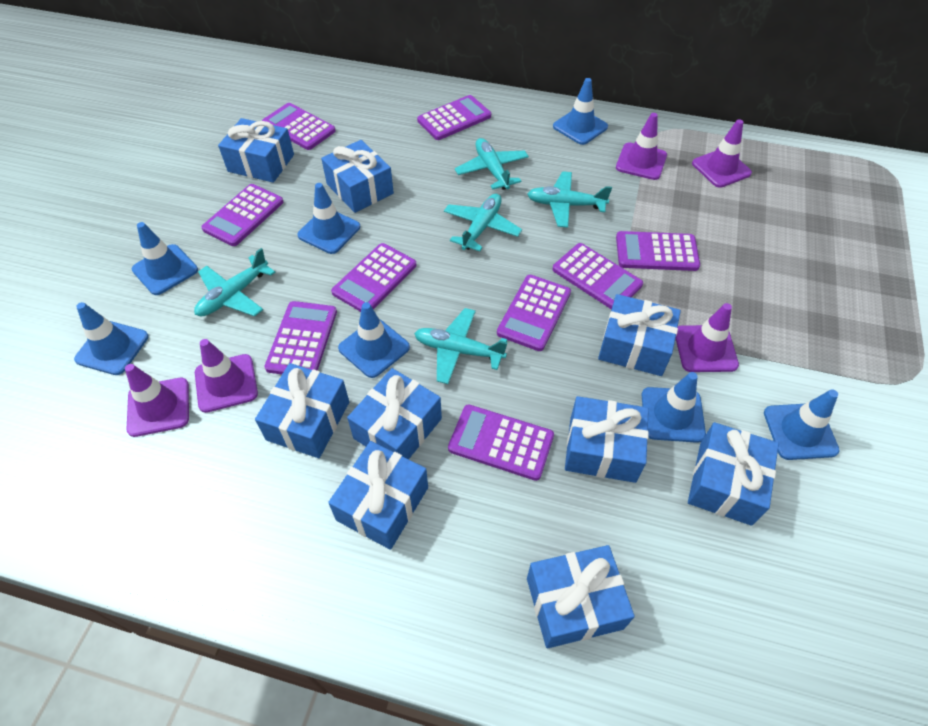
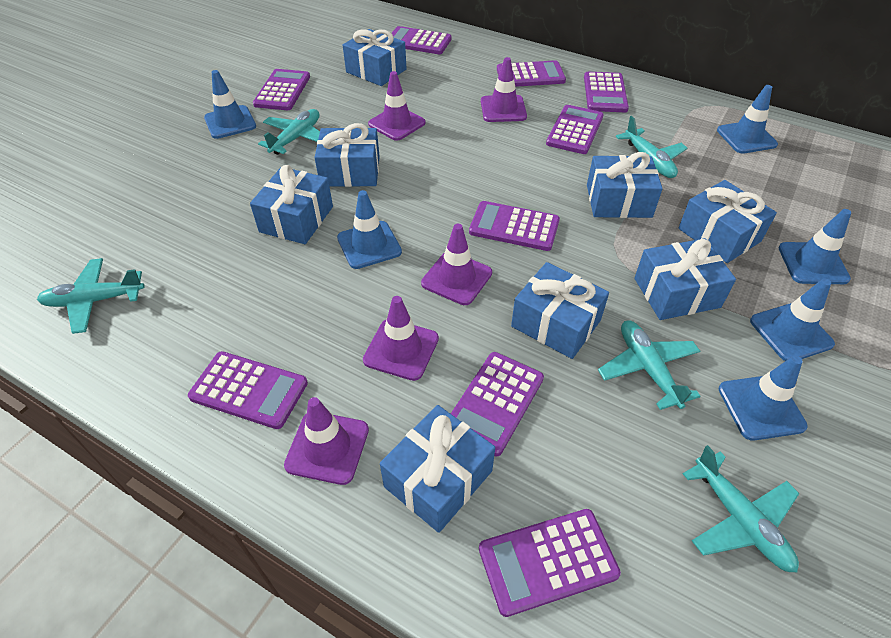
blue gift: [218,118,294,183] [255,363,349,458] [321,140,394,213] [328,441,428,550] [347,368,442,459] [527,545,635,648] [565,396,649,483] [598,294,681,376] [688,422,779,526] = 9 -> [250,165,333,244] [315,123,380,187] [343,29,407,86] [380,405,495,533] [511,262,609,359] [587,152,663,218] [634,238,736,320] [678,180,777,263] = 8
blue traffic cone: [74,302,149,375] [132,222,198,295] [297,183,360,254] [338,302,410,378] [553,78,608,145] [642,372,706,443] [764,389,840,460] = 7 -> [204,70,256,139] [337,190,402,269] [717,85,778,154] [719,356,808,441] [750,278,835,361] [778,209,851,284] = 6

